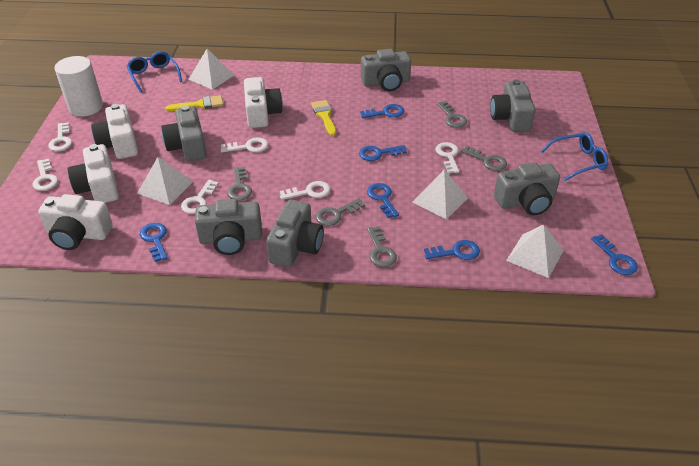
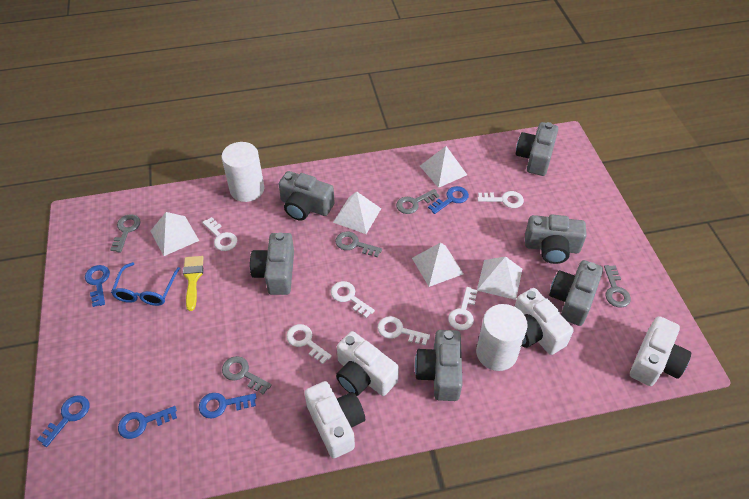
blue glasses: [127,51,182,93] [541,132,608,181] = 2 -> [111,262,180,306] = 1
blue key: [140,223,168,262] [359,145,407,161] [360,104,404,118] [367,183,399,218] [424,240,480,260] [591,234,638,275] = 6 -> [37,395,89,447] [85,265,110,307] [118,406,177,439] [199,393,256,419] [428,186,469,214] = 5
white cylinder: [55,56,103,116] = 1 -> [222,142,264,202] [476,304,528,371] = 2
white pyramid: [137,157,193,205] [188,49,234,90] [413,169,468,219] [506,224,564,278] = 4 -> [150,212,199,256] [333,191,381,234] [412,243,463,287] [420,146,467,188] [477,256,522,300] = 5
yellow brush: [165,95,223,111] [311,100,336,136] = 2 -> [183,256,204,311] = 1

